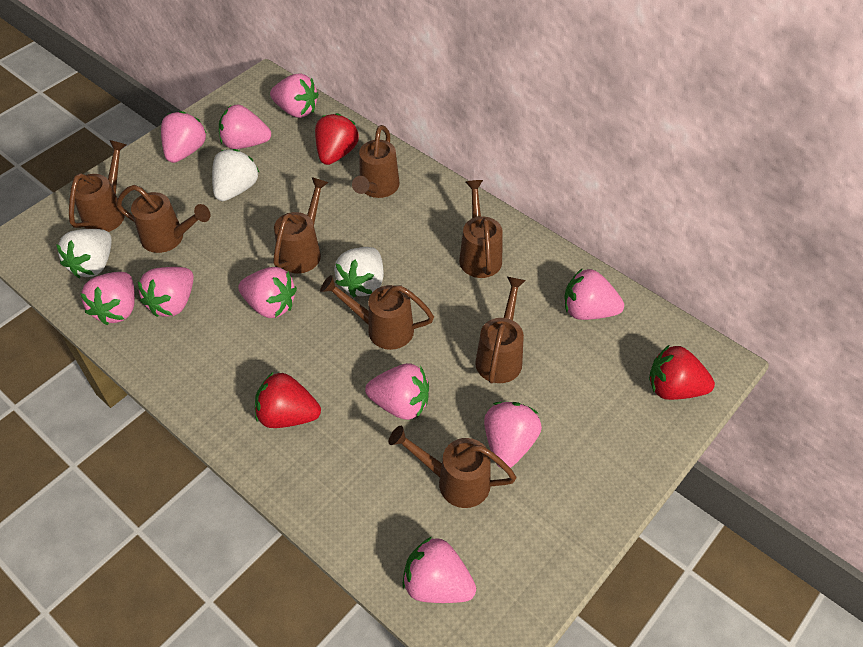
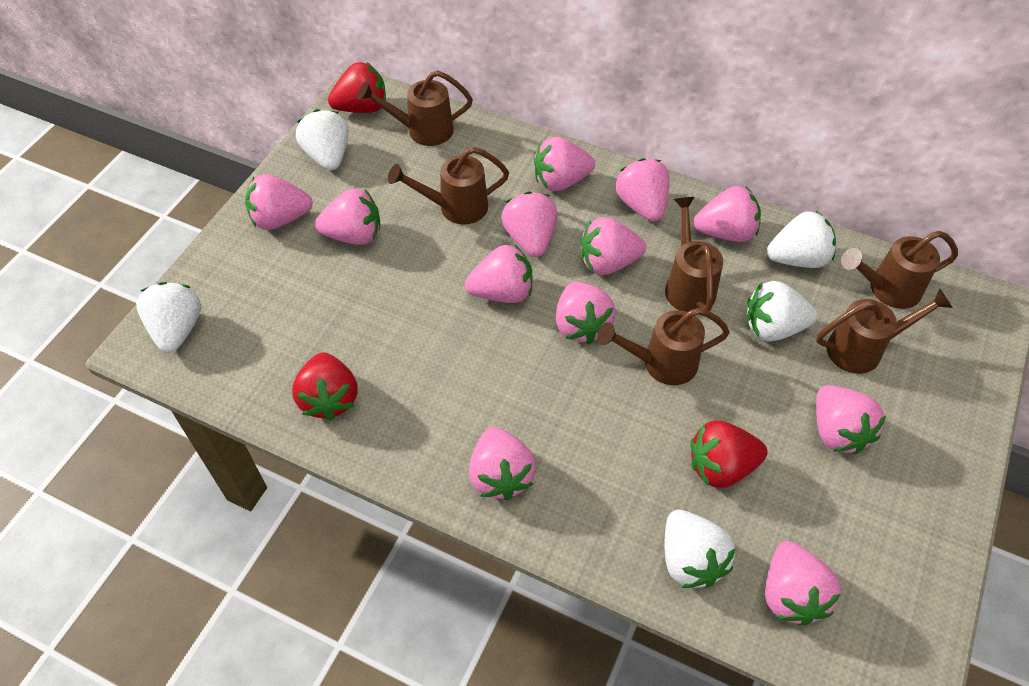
brown watering can: [69,140,127,232] [116,185,210,253] [273,177,329,274] [320,275,434,350] [352,125,400,198] [389,426,516,508] [459,180,503,278] [475,277,526,384] = 8 -> [358,70,473,146] [388,147,509,224] [597,308,730,385] [665,197,723,312] [816,288,953,374] [841,231,958,309] = 6
pink strawberry: [80,272,135,325] [138,267,194,317] [161,111,207,163] [219,105,271,149] [238,267,297,318] [270,73,319,118] [365,363,429,420] [402,537,476,603] [484,402,542,468] [564,268,624,320] = 10 -> [245,174,313,230] [315,189,380,245] [465,244,532,303] [469,427,536,500] [501,191,557,257] [534,137,595,191] [556,282,616,345] [581,217,646,275] [616,158,670,222] [694,186,761,242] [765,541,841,626] [816,385,886,454] = 12
white strawberry: [56,229,112,278] [212,149,259,201] [334,247,384,298] = 3 -> [137,282,201,353] [296,109,348,170] [665,510,736,588] [746,281,817,341] [767,211,836,268] = 5

